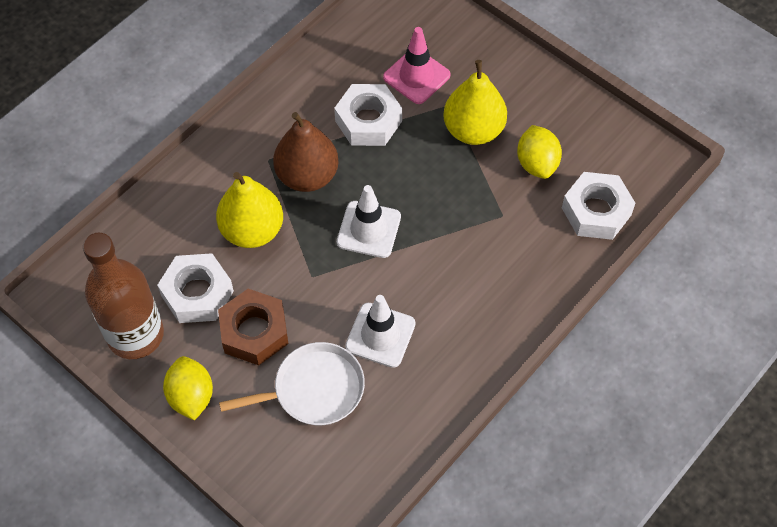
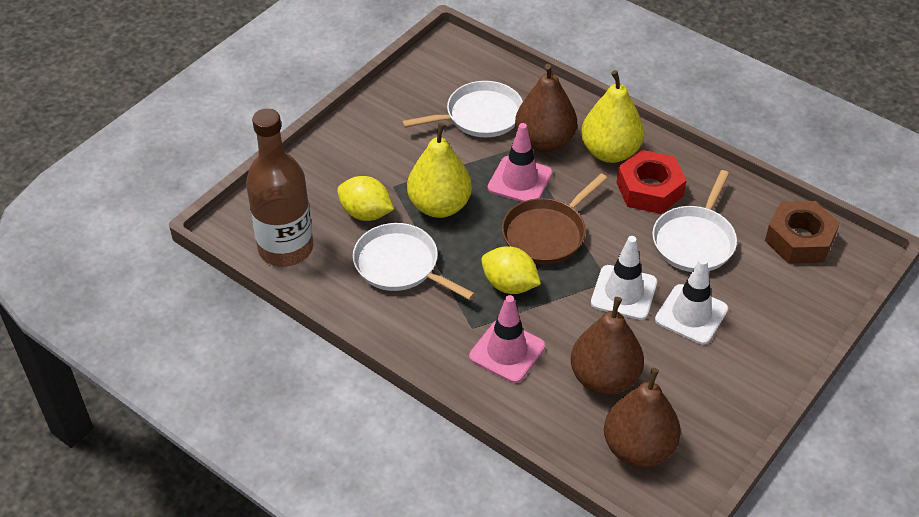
brown pan: none = 0 -> [502,173,607,264] = 1
brown pear: [273,112,339,192] = 1 -> [515,64,577,152] [571,297,644,395] [604,368,681,467] = 3
pink traffic cone: [383,27,451,104] = 1 -> [469,295,545,383] [488,123,552,202] = 2
red nut: none = 0 -> [616,150,687,214] = 1
white nut: [157,253,234,323] [334,84,402,146] [562,172,636,240] = 3 -> none = 0
white pan: [219,342,365,425] = 1 -> [353,223,475,300] [402,81,523,137] [652,170,737,272] = 3

